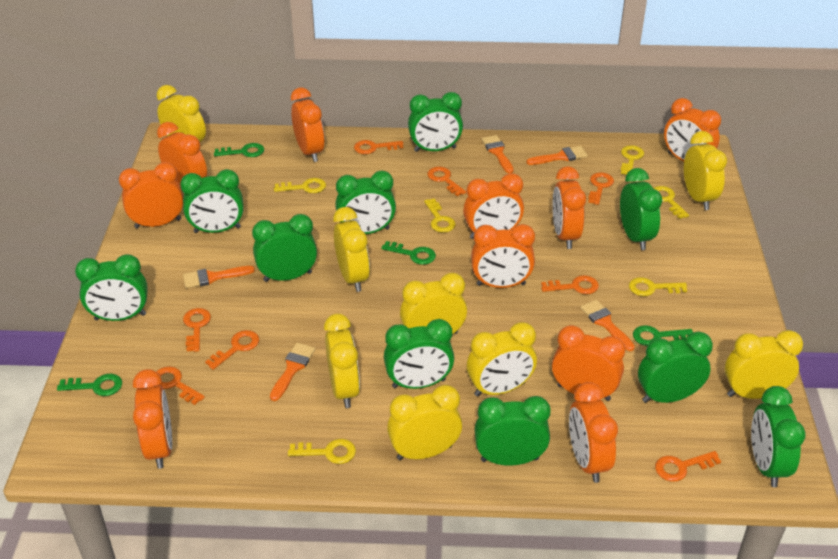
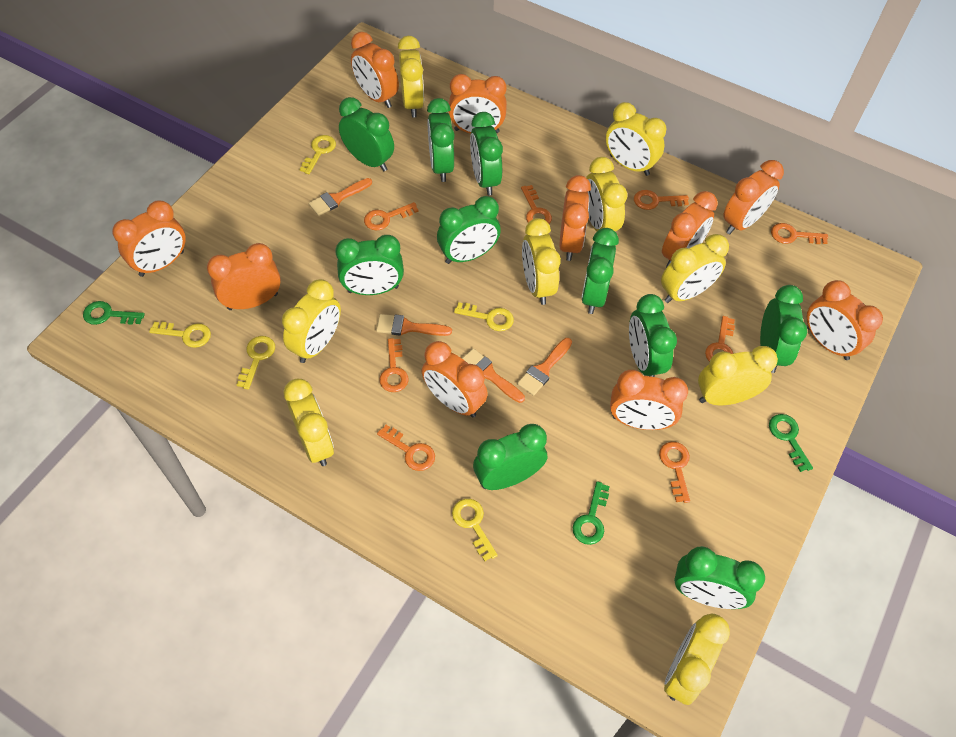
green key: [57,374,122,396] [214,143,264,157] [381,241,436,265] [633,325,693,346] = 4 -> [83,301,145,325] [573,481,610,545] [769,414,813,472] = 3
orange brush: [183,266,255,288] [270,343,315,401] [482,135,514,173] [526,146,588,165] [580,300,635,351] = 5 -> [309,178,372,216] [376,314,452,336] [462,348,525,403] [517,338,572,396] = 4
yellow clock: [157,85,206,143] [324,314,360,408] [333,207,370,292] [387,385,462,460] [400,273,467,334] [467,322,537,397] [684,131,727,210] [725,330,803,399] = 8 -> [282,279,341,363] [284,379,334,466] [398,36,424,118] [522,218,561,305] [586,157,627,231] [606,102,666,176] [661,234,729,303] [664,614,730,705] [698,346,778,405] = 9
yellow key: [274,178,326,193] [288,439,356,464] [424,198,456,233] [621,145,644,175] [629,277,687,296] [653,186,689,219] = 6 -> [149,322,211,348] [237,336,275,390] [300,135,336,174] [452,499,498,561] [454,302,514,331] = 5

